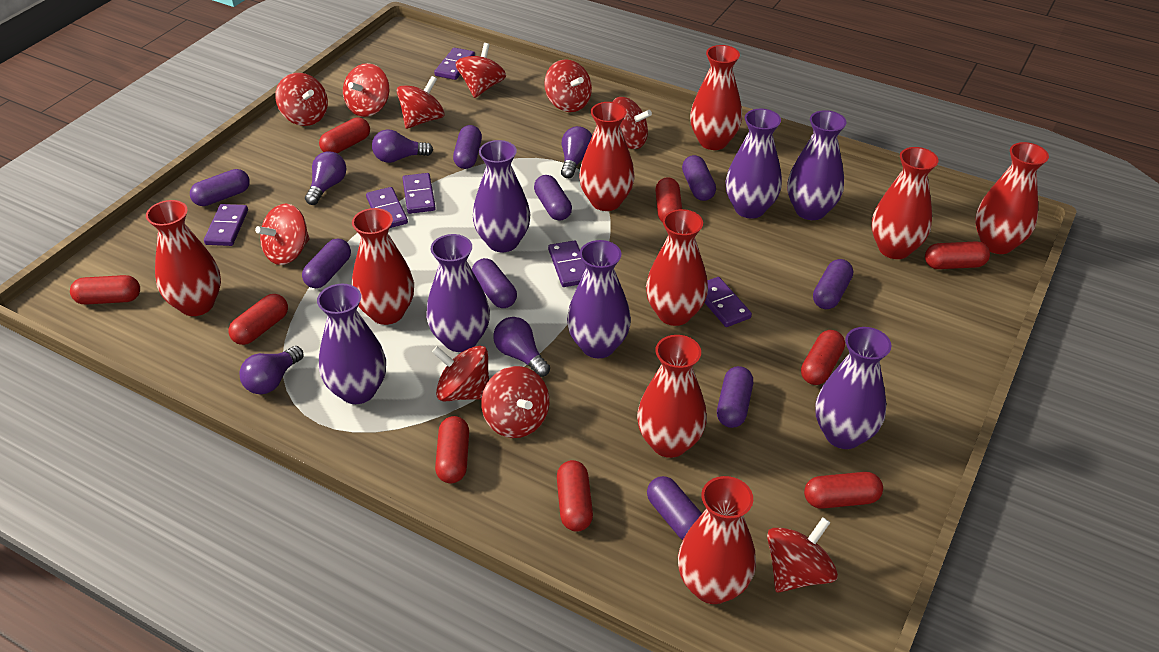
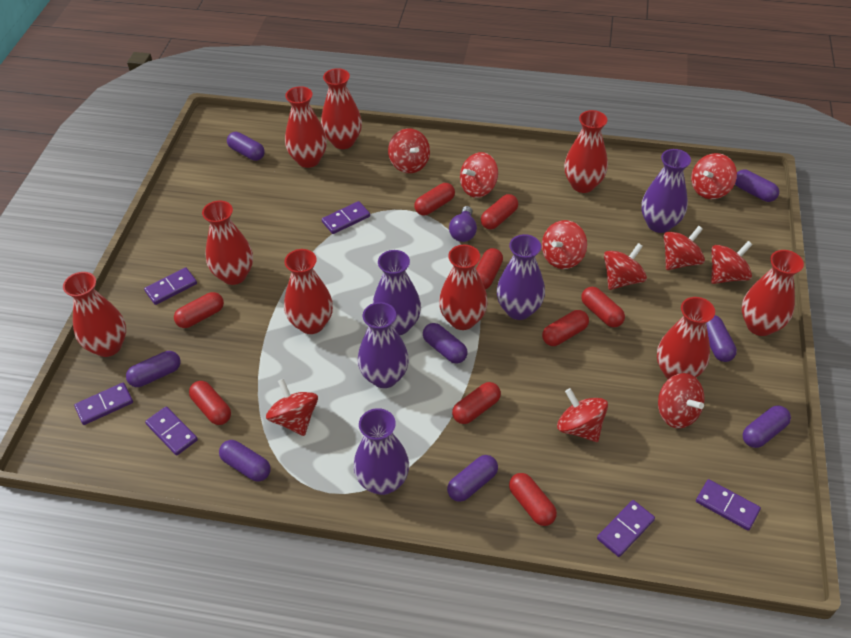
purple capsule: [190,169,250,206] [302,238,351,288] [453,125,482,169] [472,258,517,308] [534,175,572,221] [647,476,702,540] [682,155,716,201] [717,366,753,428] [813,259,853,309] = 9 -> [126,351,181,387] [219,440,271,481] [227,132,265,161] [423,323,467,363] [447,455,498,502] [706,315,737,362] [735,170,779,202] [743,406,791,448] = 8
purple light bulb: [239,346,304,394] [305,151,346,205] [372,130,433,163] [493,317,550,377] [561,126,592,178] = 5 -> [449,206,477,242] = 1
purple vase: [317,284,386,404] [426,234,490,352] [473,140,530,252] [567,240,631,358] [725,109,782,218] [787,110,846,220] [815,327,891,449] = 7 -> [354,408,409,495] [358,302,409,388] [373,250,421,335] [497,234,545,320] [641,149,691,233] = 5

